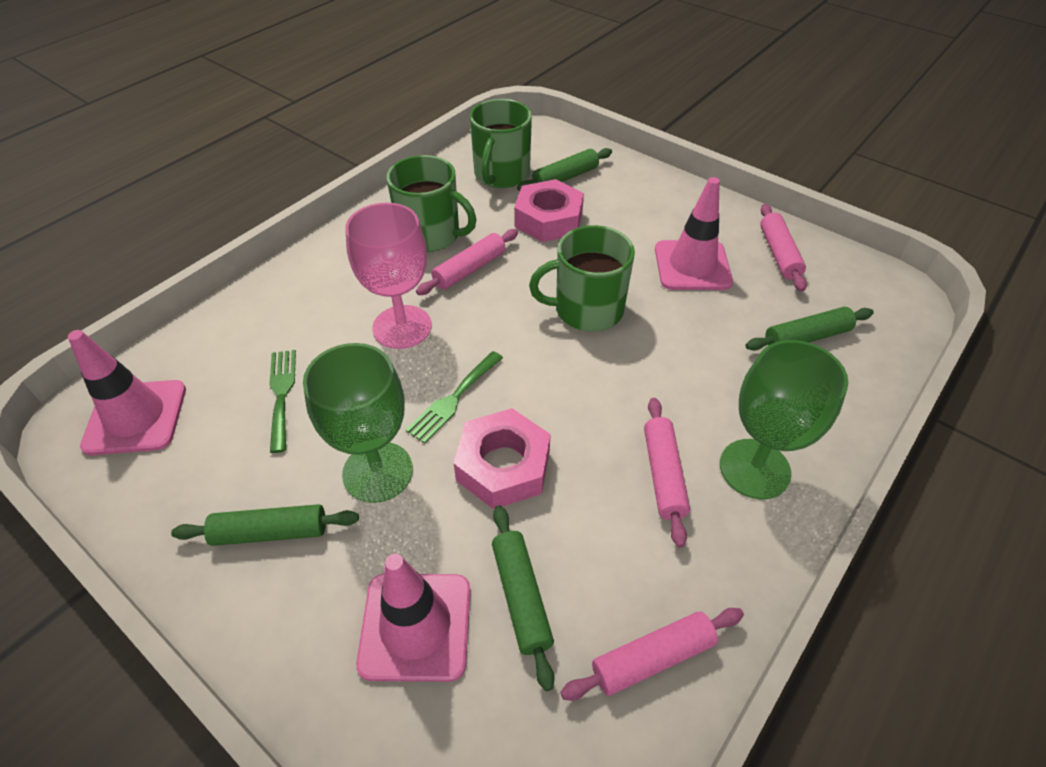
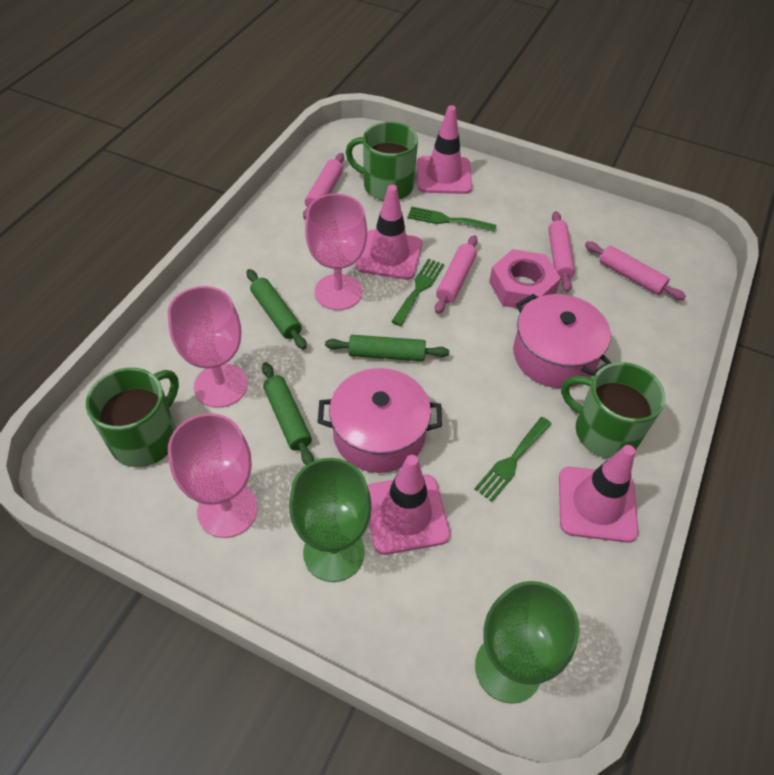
green fork: [269,350,296,453] [406,351,503,444] = 2 -> [391,258,444,326] [407,206,496,232] [474,417,552,502] = 3
green rolling pin: [171,504,359,546] [492,505,555,691] [517,148,612,191] [746,307,874,351] = 4 -> [247,269,307,349] [262,362,314,465] [325,335,449,361] = 3
pink goblet: [345,203,432,349] = 1 -> [167,286,248,408] [168,413,258,538] [305,194,367,310] = 3
pink nut: [454,408,551,509] [514,179,584,242] = 2 -> [489,249,561,308] = 1
pink pot: none = 0 -> [317,368,442,473] [513,294,611,388] = 2
pink traffic cone: [68,330,186,455] [356,554,471,682] [655,177,733,290] = 3 -> [356,185,422,280] [367,455,450,555] [417,105,472,194] [559,445,638,543] = 4

